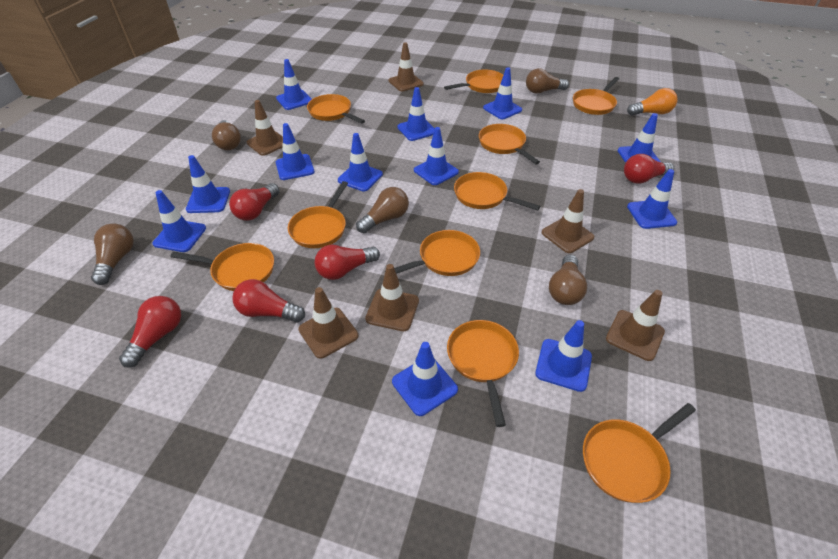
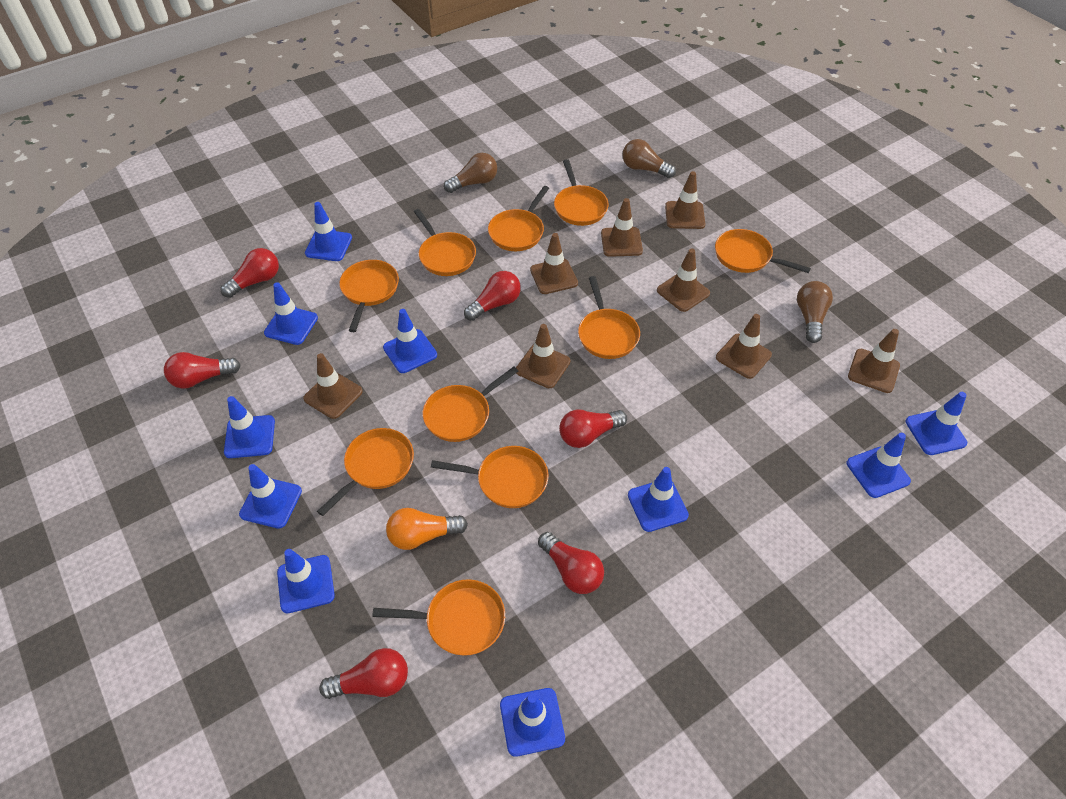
blue traffic cone: [153,190,206,252] [186,155,230,213] [276,59,312,110] [276,123,315,180] [338,133,383,191] [392,342,458,416] [397,87,435,141] [414,127,459,185] [483,67,522,119] [535,320,592,392] [618,113,661,163] [627,169,677,229] = 12 -> [224,396,275,458] [239,464,302,529] [264,282,318,345] [277,549,335,614] [305,202,352,261] [383,309,437,373] [500,688,565,757] [628,467,689,532] [847,433,911,498] [905,392,967,455] = 10
brown light bulb: [91,224,134,285] [212,120,241,150] [356,187,409,233] [526,68,569,94] [549,255,587,305] = 5 -> [444,153,497,193] [622,139,676,178] [797,281,833,343] = 3
brown traffic cone: [247,100,283,156] [299,287,358,359] [365,264,419,331] [389,42,424,91] [542,189,594,253] [606,290,665,361] = 6 -> [303,353,363,419] [516,324,570,388] [530,233,578,294] [601,198,643,257] [657,248,710,312] [665,171,705,229] [716,314,772,379] [848,329,900,393] = 8
red light bulb: [119,296,181,368] [229,183,280,221] [232,279,305,322] [315,244,380,280] [624,154,674,184] = 5 -> [164,352,241,389] [221,248,279,298] [319,648,408,699] [464,271,521,321] [538,532,604,594] [559,410,627,448] = 6

